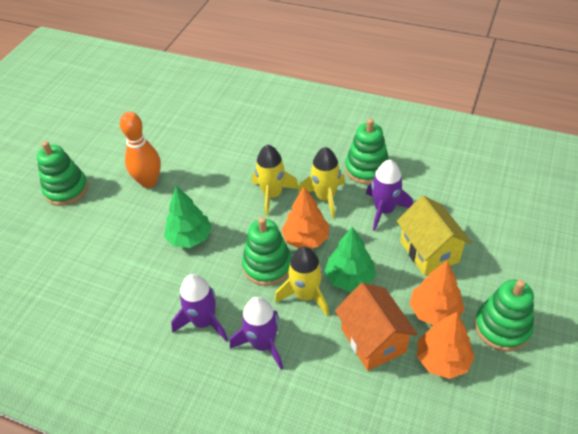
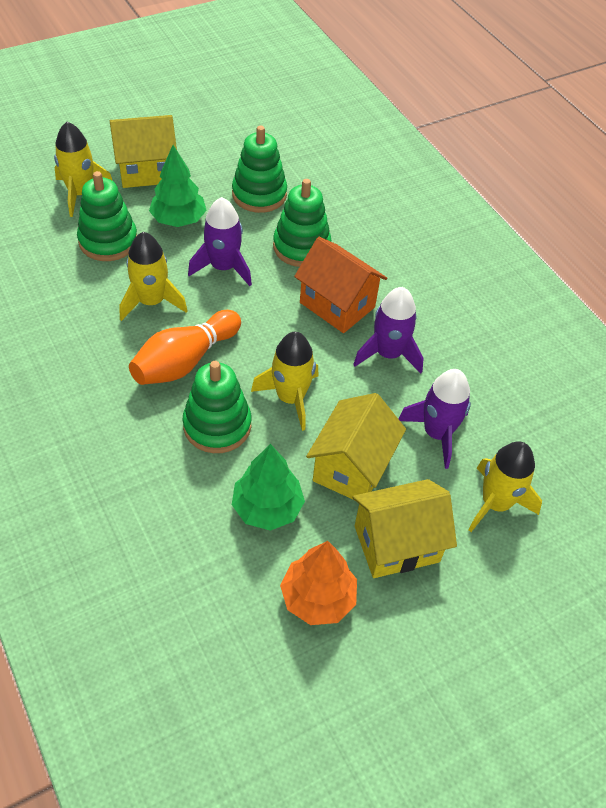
orange tree: [281,187,329,248] [409,261,465,326] [417,312,475,379] = 3 -> [280,541,357,625] = 1
yellow house: [397,196,472,276] = 1 -> [110,115,177,188] [306,393,406,500] [353,479,457,578] = 3
yellow rocket: [252,144,299,216] [275,246,329,316] [298,147,345,218] = 3 -> [54,122,113,217] [120,232,188,321] [251,332,319,431] [469,441,542,532] = 4

